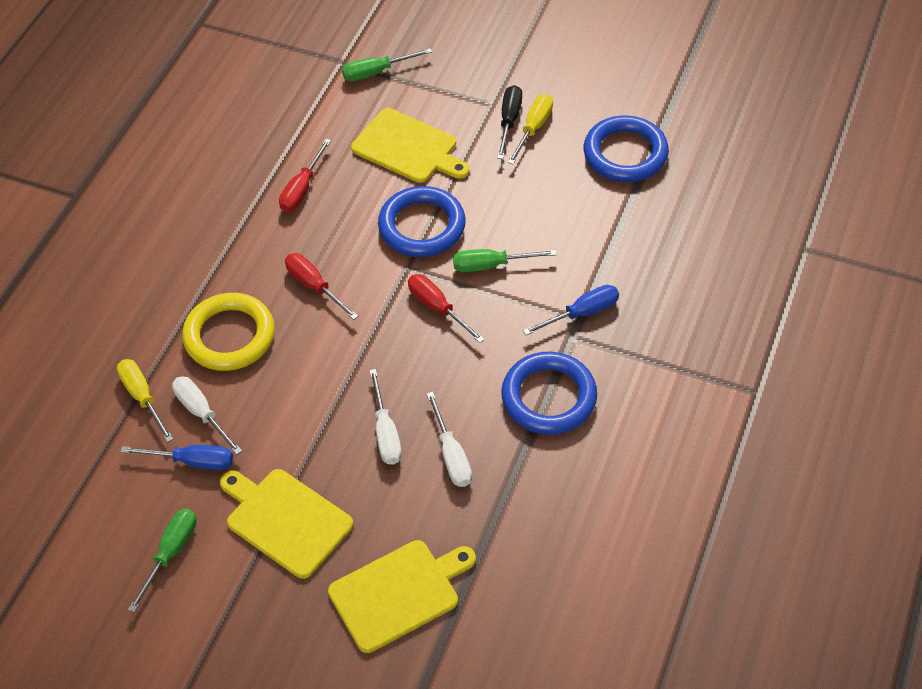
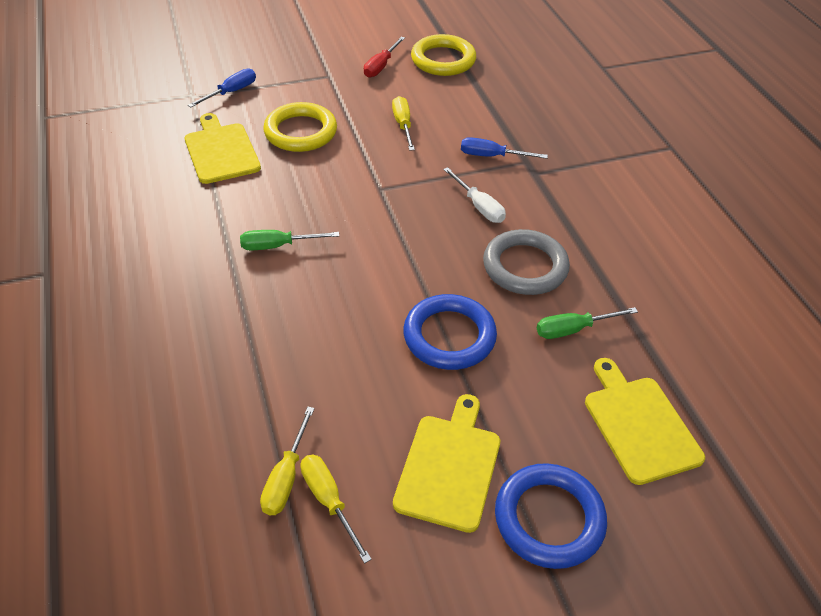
black screwdriver: [497,85,522,159] = 1 -> none = 0
blue ring: [378,186,466,257] [501,352,597,435] [584,116,669,182] = 3 -> [403,294,497,370] [495,463,607,569] = 2
green screwdriver: [128,509,196,612] [342,48,432,81] [453,249,557,272] = 3 -> [240,230,339,250] [537,307,638,339] = 2
grey ring: none = 0 -> [483,229,570,295] = 1
red screwdriver: [279,139,331,212] [285,253,358,320] [408,274,485,343] = 3 -> [364,37,405,78] = 1
white screwdriver: [172,377,242,455] [369,369,402,465] [426,392,472,487] = 3 -> [443,167,506,223] = 1
yellow ring: [182,293,275,371] = 1 -> [263,102,337,152] [411,34,476,76] = 2
yellow screwdriver: [117,359,173,443] [508,94,553,164] = 2 -> [260,407,315,515] [300,455,372,564] [392,96,415,151] = 3

